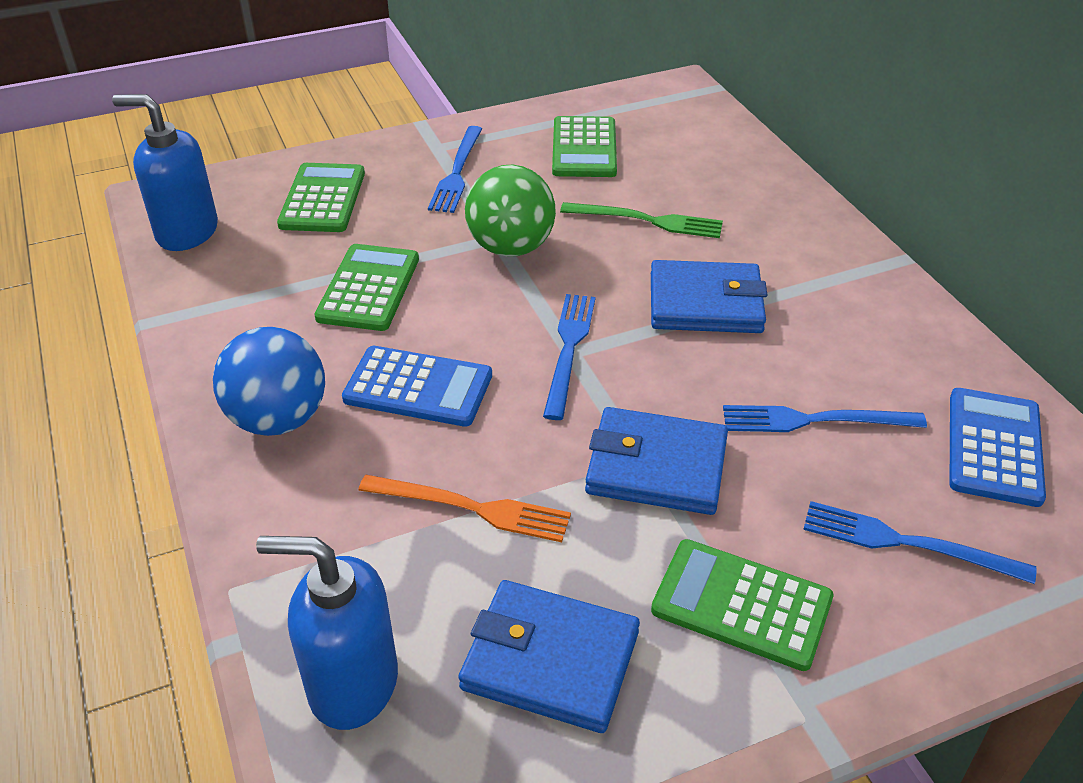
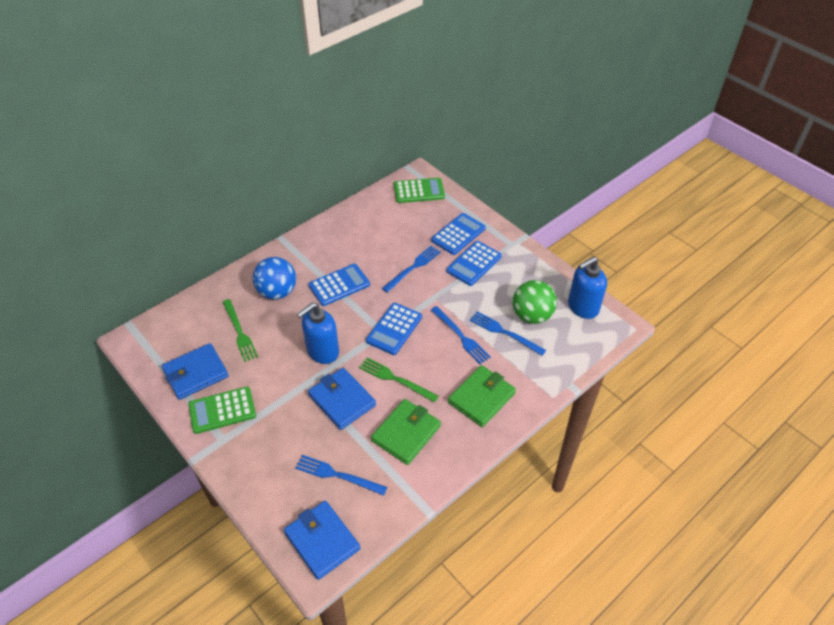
blue calculator: [342,346,492,427] [950,388,1046,507] = 2 -> [308,264,370,306] [366,303,422,355] [431,213,486,255] [446,241,502,286] = 4
green calculator: [277,163,365,232] [314,244,419,331] [552,116,617,177] [651,539,834,671] = 4 -> [188,386,256,434] [394,178,445,203] = 2
green fork: [560,202,723,238] = 1 -> [223,299,258,362] [359,358,438,402] = 2
green wallet: none = 0 -> [371,399,441,465] [448,365,516,427] = 2
orange fork: [358,475,571,542] = 1 -> none = 0

